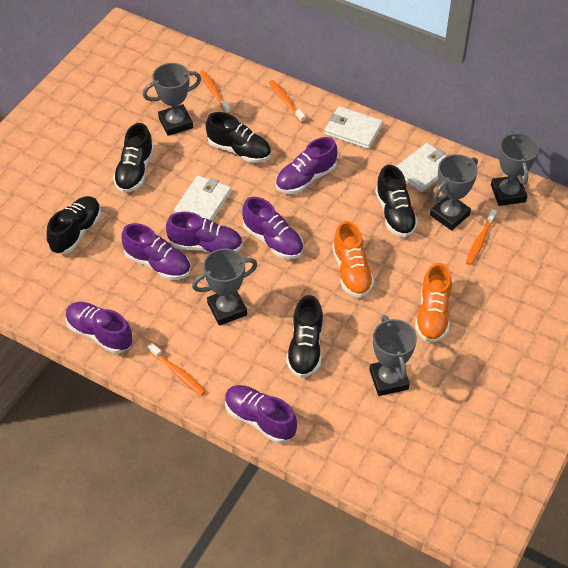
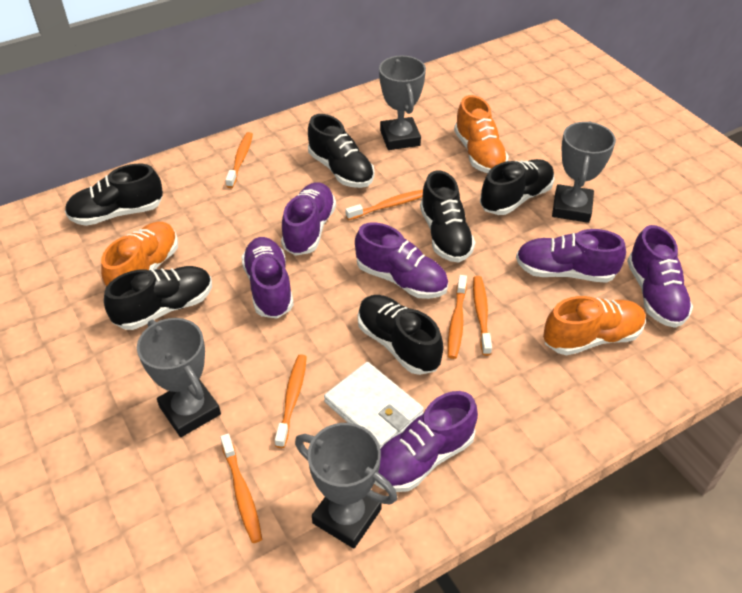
black shoe: [47,196,101,254] [113,123,154,193] [206,112,271,163] [286,295,323,378] [375,165,418,237] = 5 -> [65,164,163,226] [104,266,212,330] [308,114,374,188] [358,295,444,375] [420,171,475,263] [480,159,554,215] = 6
grey trophy: [143,63,201,136] [192,248,257,326] [369,315,417,396] [430,154,478,230] [491,131,539,206] = 5 -> [137,318,221,437] [295,423,397,548] [379,56,426,150] [552,121,616,223] = 4
orange shoe: [332,221,374,298] [415,263,452,343] = 2 -> [101,222,178,287] [454,95,509,173] [543,296,646,355] = 3
orange toothbrush: [148,343,206,396] [199,70,231,114] [269,80,306,123] [466,209,497,265] = 4 -> [220,434,262,543] [226,132,253,188] [275,354,307,448] [345,190,423,220] [448,275,467,359] [473,276,492,356] = 6
white wallet: [174,175,231,221] [324,106,383,149] [396,143,446,192] = 3 -> [324,362,424,447] = 1

